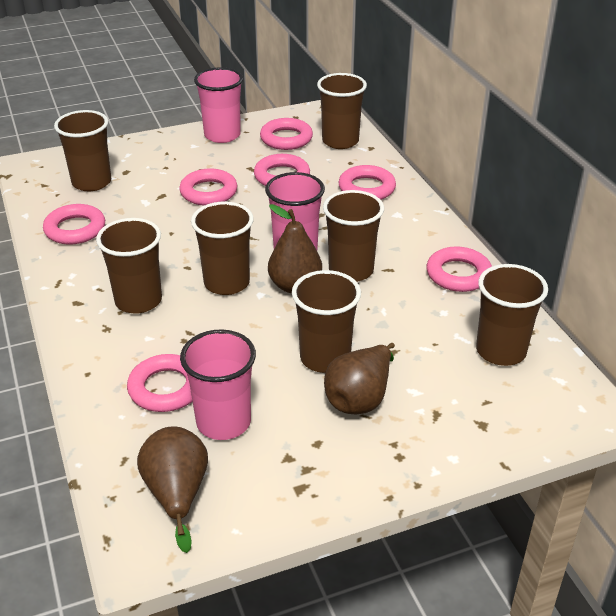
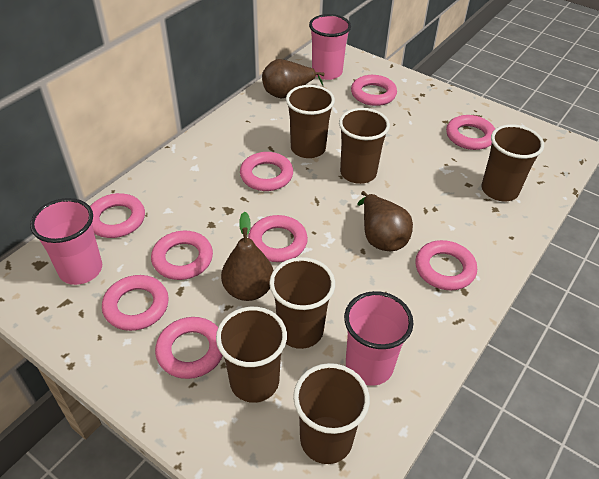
brown cup: [54,110,111,191] [96,218,162,314] [191,202,254,295] [292,270,361,373] [317,73,367,149] [323,190,384,282] [476,264,548,366] = 7 -> [216,307,287,403] [269,257,335,349] [286,85,335,158] [293,363,370,464] [339,108,390,184] [482,124,544,201] = 6
pink ring: [43,204,105,245] [127,354,193,412] [179,169,238,206] [254,154,310,186] [260,118,313,150] [338,165,396,200] [427,246,492,292] = 7 -> [90,193,145,238] [102,275,169,331] [151,231,213,280] [155,317,223,379] [240,152,293,191] [248,215,308,262] [351,75,397,106] [415,240,477,290] [446,115,495,150] = 9

